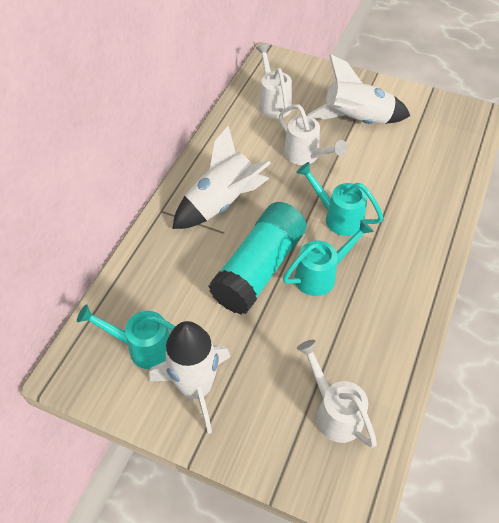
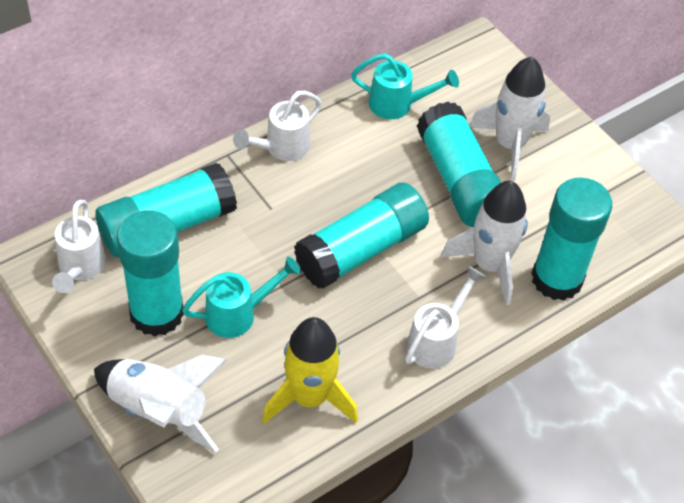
turquoise glue stick: [208,202,306,314] = 1 -> [95,163,237,257] [117,210,184,337] [294,183,429,289] [417,102,501,227] [531,177,612,301] = 5
turquoise watering can: [77,304,176,369] [283,219,374,296] [296,162,384,236] = 3 -> [182,256,301,338] [351,53,459,119] = 2
yellow rocket: none = 0 -> [262,317,358,424] = 1

